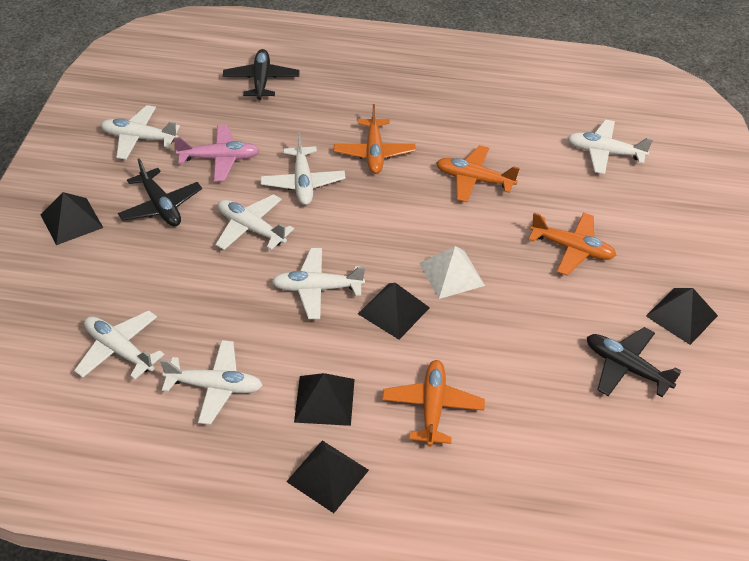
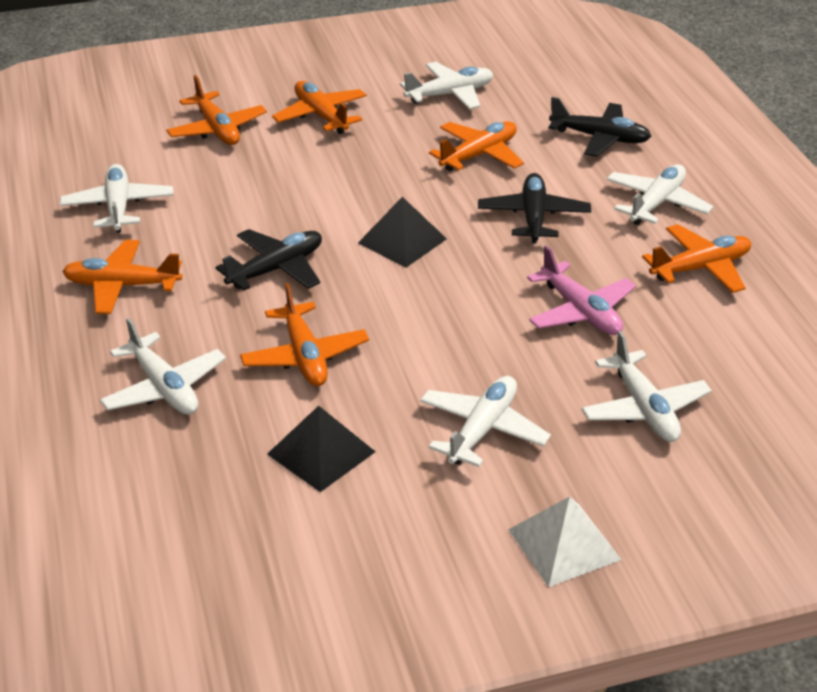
black pyramid: [41,192,103,245] [286,440,369,513] [294,373,355,426] [358,283,430,339] [646,288,718,345] = 5 -> [267,406,376,492] [358,197,447,267] = 2
orange plane: [334,104,416,174] [382,360,485,447] [436,145,520,202] [528,212,617,276] = 4 -> [62,240,182,314] [166,75,267,145] [240,283,369,386] [272,81,367,134] [429,121,524,171] [642,224,751,293] = 6
white plane: [74,310,164,380] [101,105,180,160] [160,340,263,425] [215,194,294,250] [260,132,346,205] [272,248,365,319] [568,119,653,174] = 7 -> [60,164,174,233] [100,317,226,415] [400,62,493,109] [420,376,551,467] [581,331,712,442] [606,164,714,225] = 6

